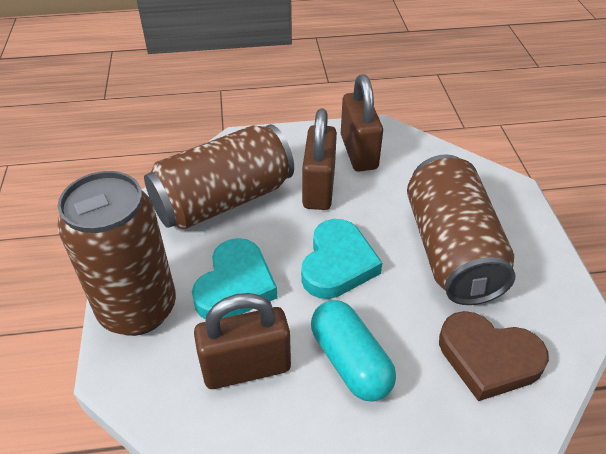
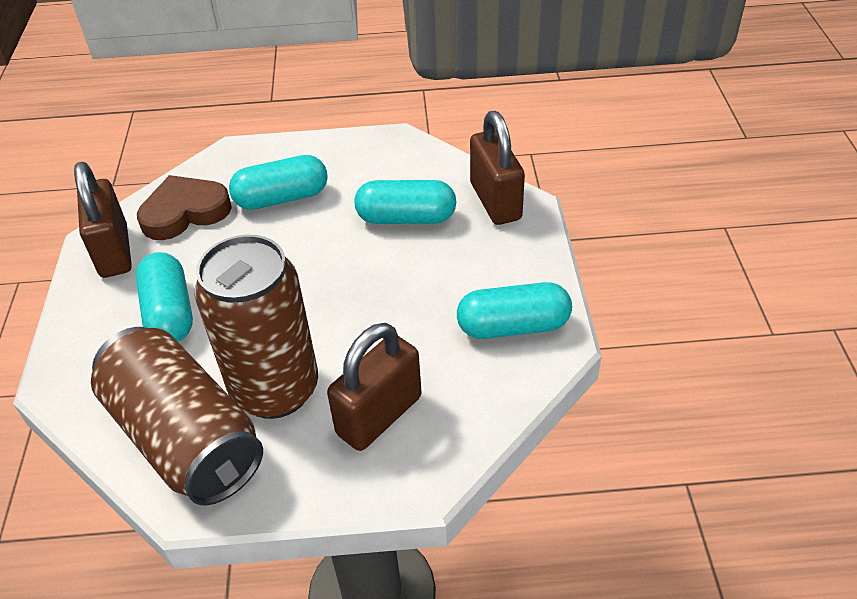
brown can: [57,171,176,336] [144,124,294,230] [407,154,516,305] = 3 -> [91,327,263,505] [194,234,318,419] = 2
turquoise capsule: [311,300,396,402] = 1 -> [136,252,193,341] [229,155,328,210] [354,180,456,224] [457,282,572,339] = 4
turquoise heart: [192,238,277,319] [301,219,382,299] = 2 -> none = 0

